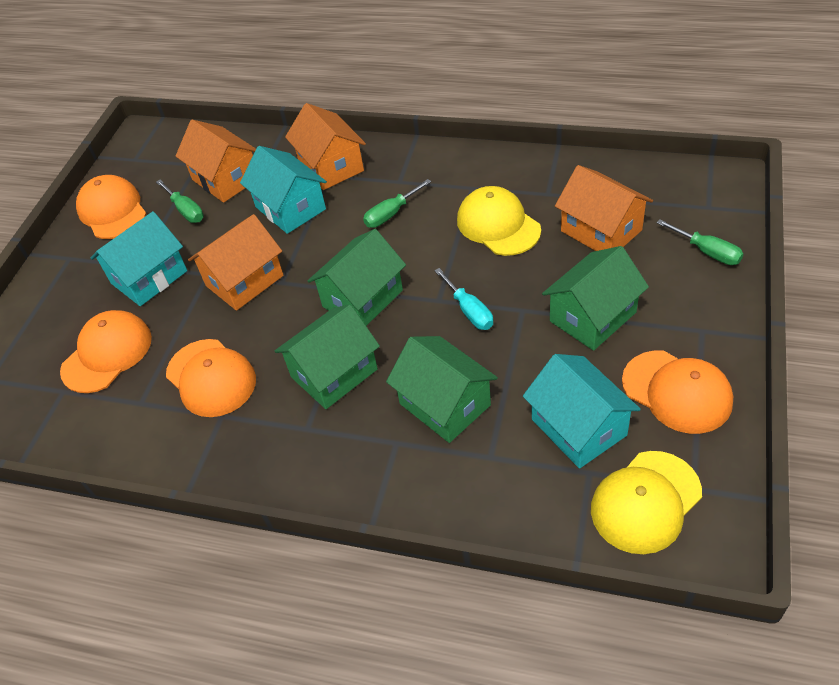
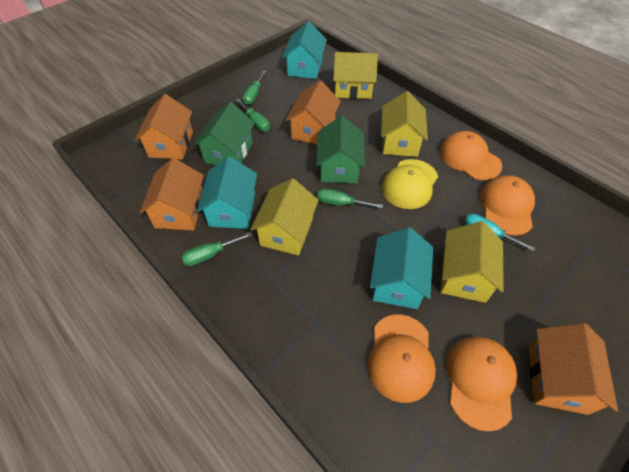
green house: [275,305,380,409] [308,229,406,326] [386,336,498,443] [542,246,649,351] = 4 -> [193,102,255,165] [316,115,365,183] = 2
green screwdriver: [156,180,204,223] [363,179,431,228] [657,219,743,265] = 3 -> [181,232,252,266] [235,99,270,131] [243,71,266,105] [317,188,383,208] = 4
yellow cap: [457,186,541,256] [591,451,702,554] = 2 -> [381,159,438,209] = 1
yellow house: none = 0 -> [250,178,319,255] [333,52,378,99] [381,91,428,157] [441,221,504,303] = 4

